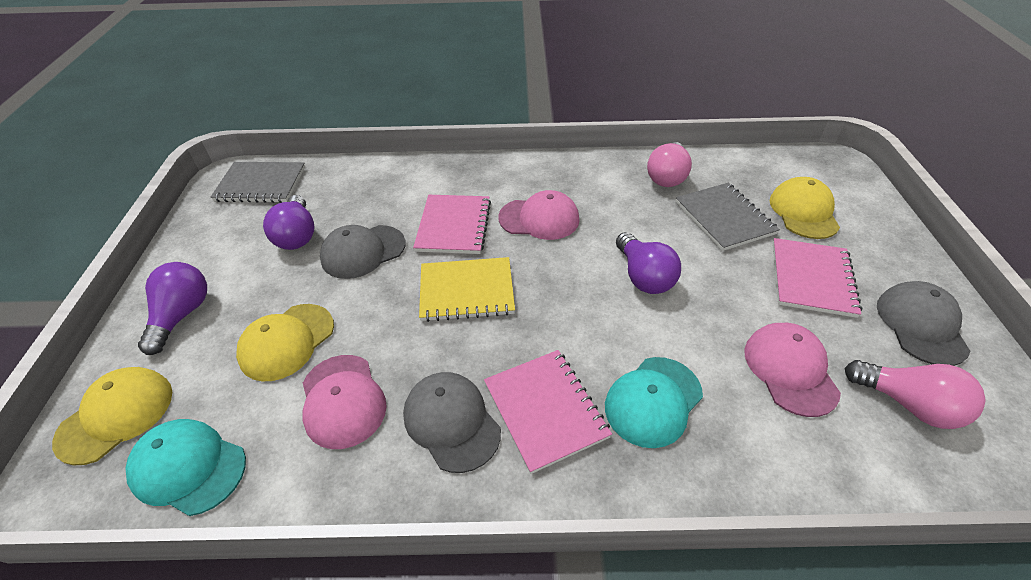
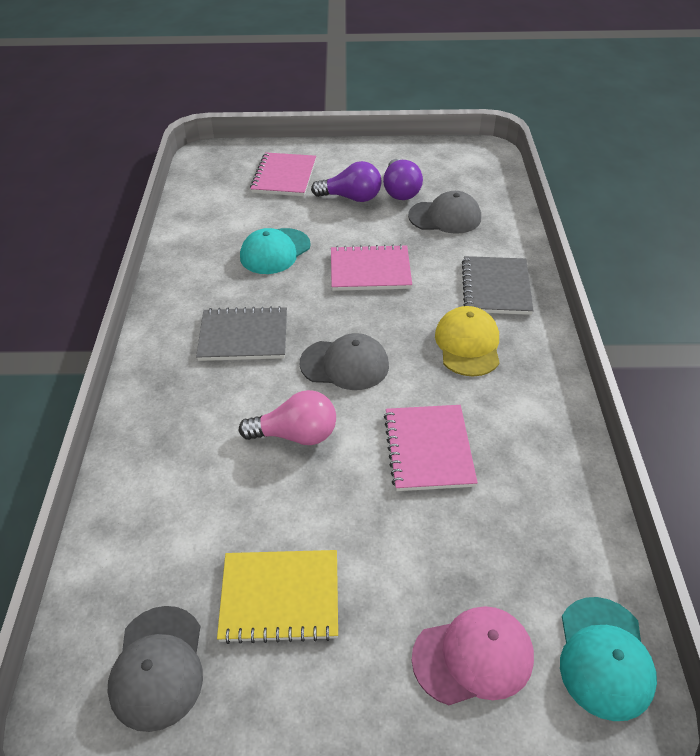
pink cap: [302,355,387,449] [498,190,579,240] [745,323,841,417] = 3 -> [411,606,534,705] = 1
pink light bulb: [647,142,692,187] [845,360,986,429] = 2 -> [239,390,336,445] = 1
purple light bulb: [138,262,207,355] [263,195,315,250] [616,232,681,294] = 3 -> [311,161,381,202] [383,159,423,200] = 2
yellow cap: [52,367,172,465] [236,304,334,381] [770,177,840,239] = 3 -> [435,306,500,376] = 1

